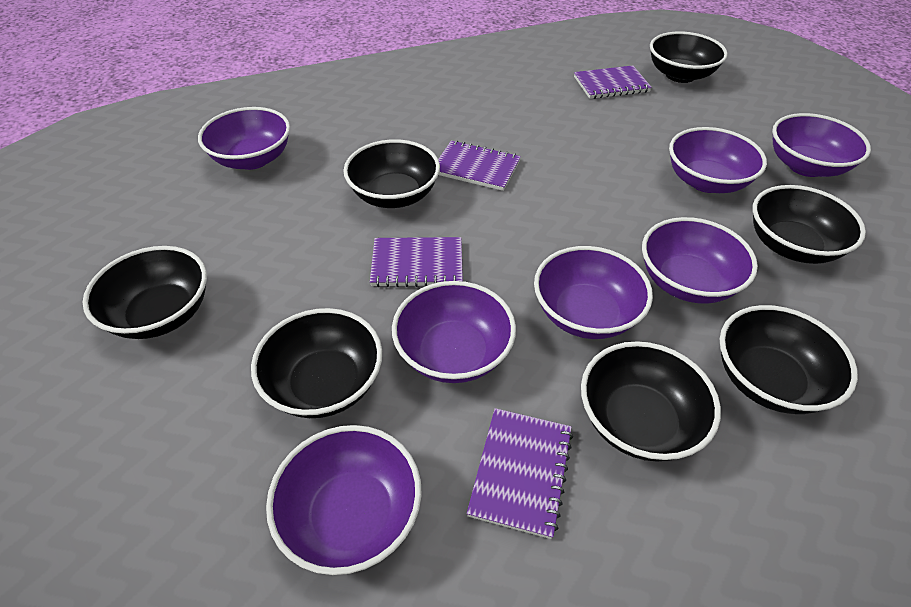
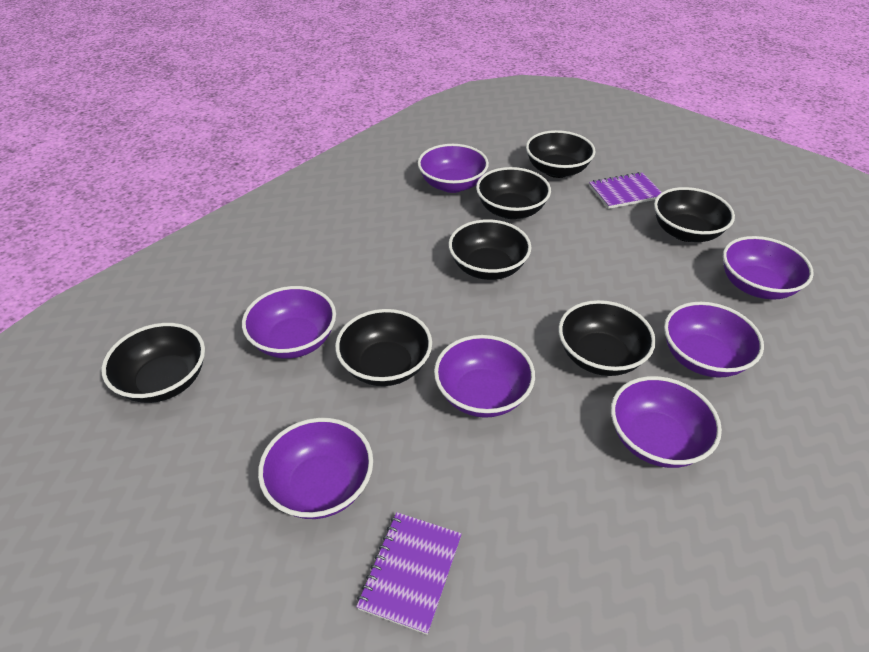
purple notebook: [370,237,463,287] [438,140,521,191] [467,408,573,539] [574,65,652,99] = 4 -> [356,512,462,635] [589,172,662,209] = 2

